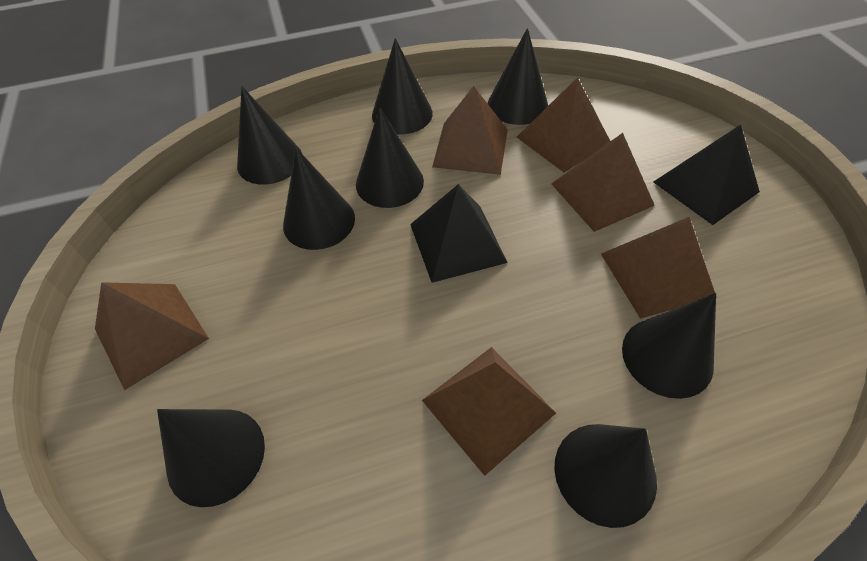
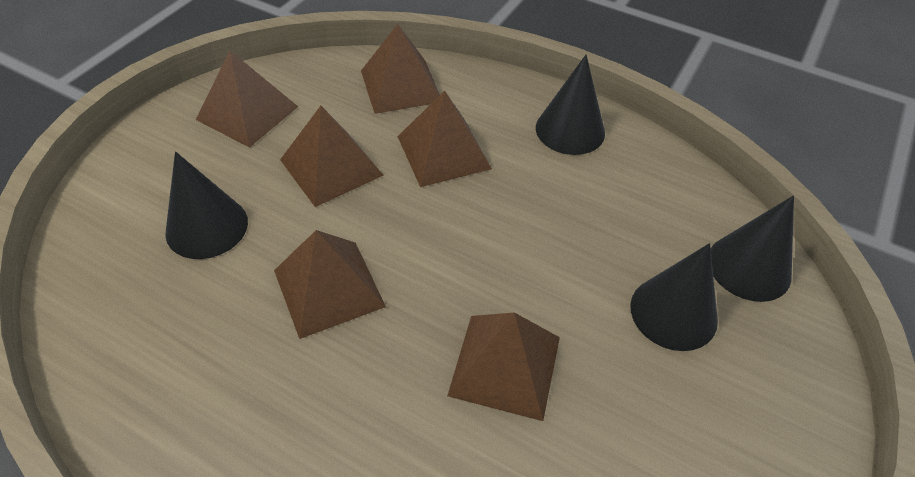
black cone: [157,409,265,507] [237,86,302,185] [283,148,355,250] [356,107,424,208] [372,38,433,134] [487,28,548,125] [554,424,657,528] [622,293,716,399] = 8 -> [165,151,248,259] [536,55,605,155] [630,243,718,351] [711,195,794,302] = 4
black pyramid: [410,184,508,283] [654,125,760,225] = 2 -> none = 0

